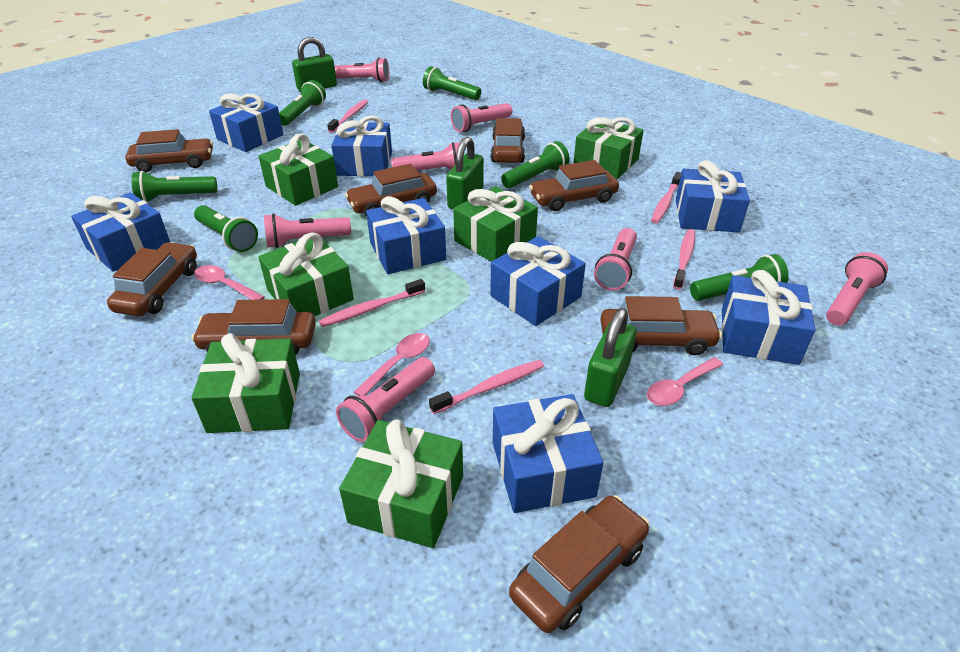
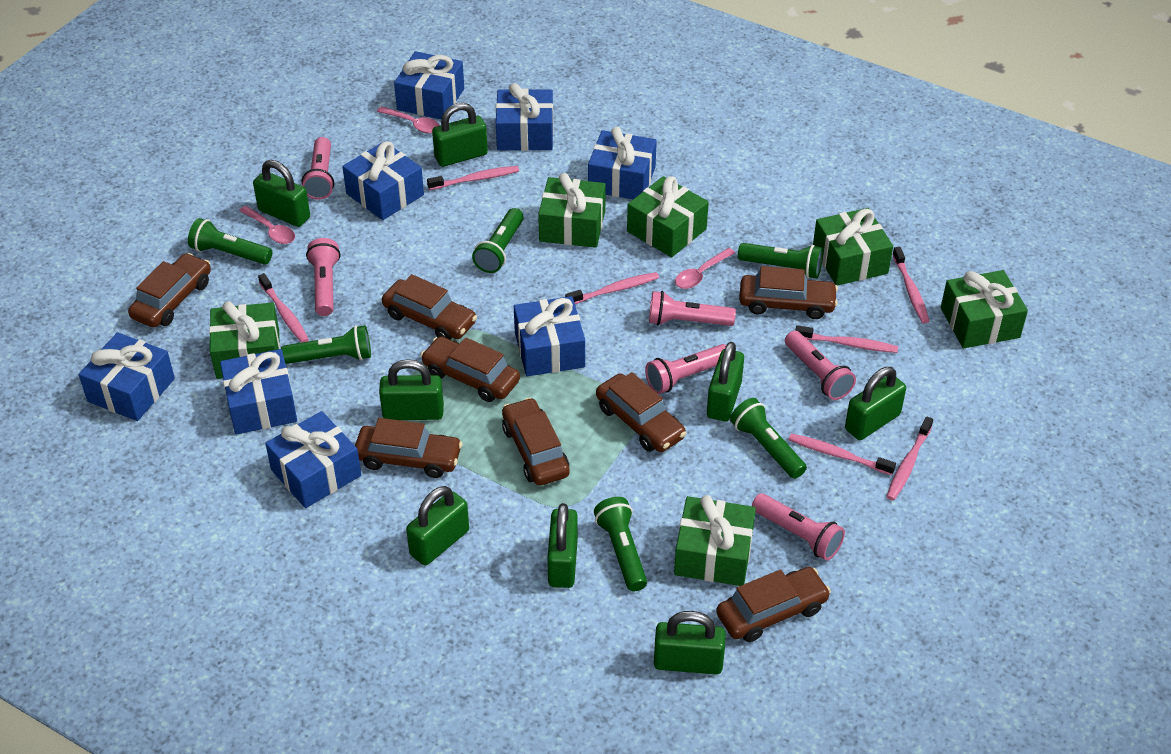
green padlock: [292,37,337,92] [446,137,484,209] [584,308,636,407] = 3 -> [253,160,310,227] [379,359,444,420] [406,486,469,566] [432,103,488,167] [547,503,578,588] [654,611,726,675] [707,342,744,421] [845,367,906,440] = 8
pink flashlight: [264,213,351,248] [334,57,389,82] [336,357,435,442] [391,142,460,171] [451,103,512,132] [594,228,637,291] [826,252,888,326] = 7 -> [302,137,334,200] [306,238,340,316] [645,344,726,394] [649,291,736,326] [752,493,845,560] [785,331,856,400] = 6
pink toothbrush: [319,279,425,327] [327,100,368,133] [429,360,544,414] [651,172,681,223] [673,229,695,290] = 5 -> [258,273,309,343] [427,166,519,190] [565,272,659,304] [789,433,896,475] [795,325,898,353] [886,416,933,500] [892,247,929,323] = 7

